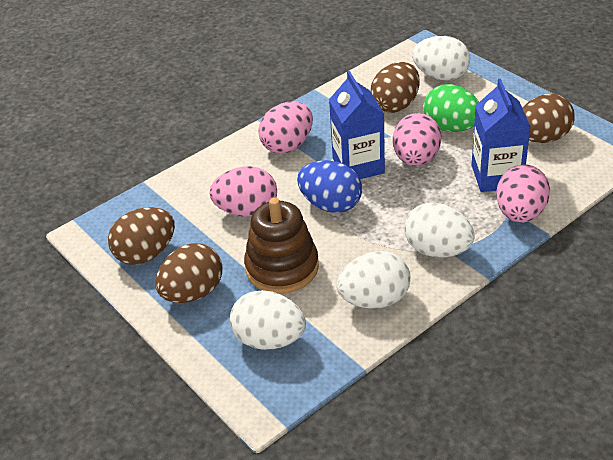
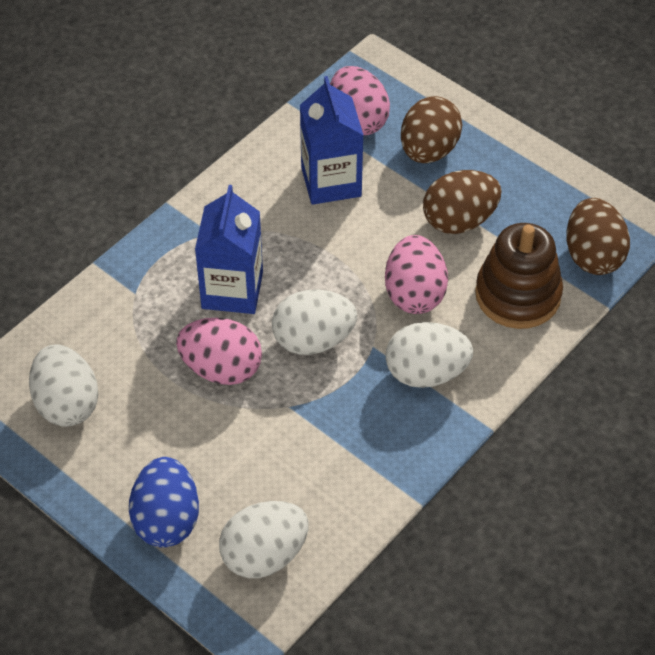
brown egg: [108,207,175,265] [155,243,222,303] [371,62,420,113] [523,94,575,143] = 4 -> [401,96,462,163] [423,170,501,234] [566,198,630,275] = 3
green egg: [423,84,479,132] = 1 -> none = 0
pink egg: [209,166,277,217] [259,101,313,154] [393,113,441,166] [496,164,550,223] = 4 -> [176,318,262,385] [330,66,390,135] [385,235,448,314] = 3

